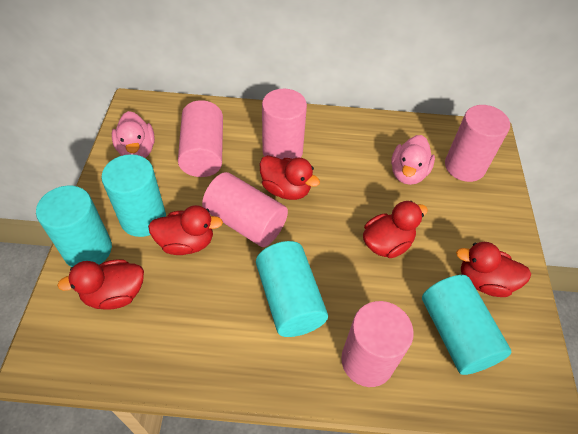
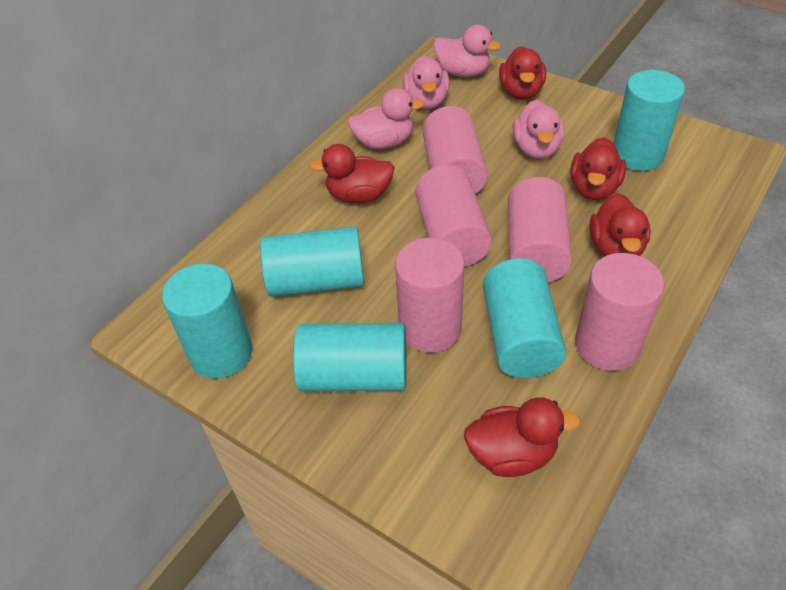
pink duck: [112,111,155,158] [391,135,435,185] = 2 -> [347,88,424,149] [403,55,450,109] [433,25,501,77] [513,100,564,159] = 4
turquoise cylinder: [36,186,112,267] [101,154,166,237] [256,241,328,337] [422,275,511,375] = 4 -> [162,264,252,379] [260,226,364,297] [293,323,407,392] [483,258,566,378] [613,70,685,171] = 5

